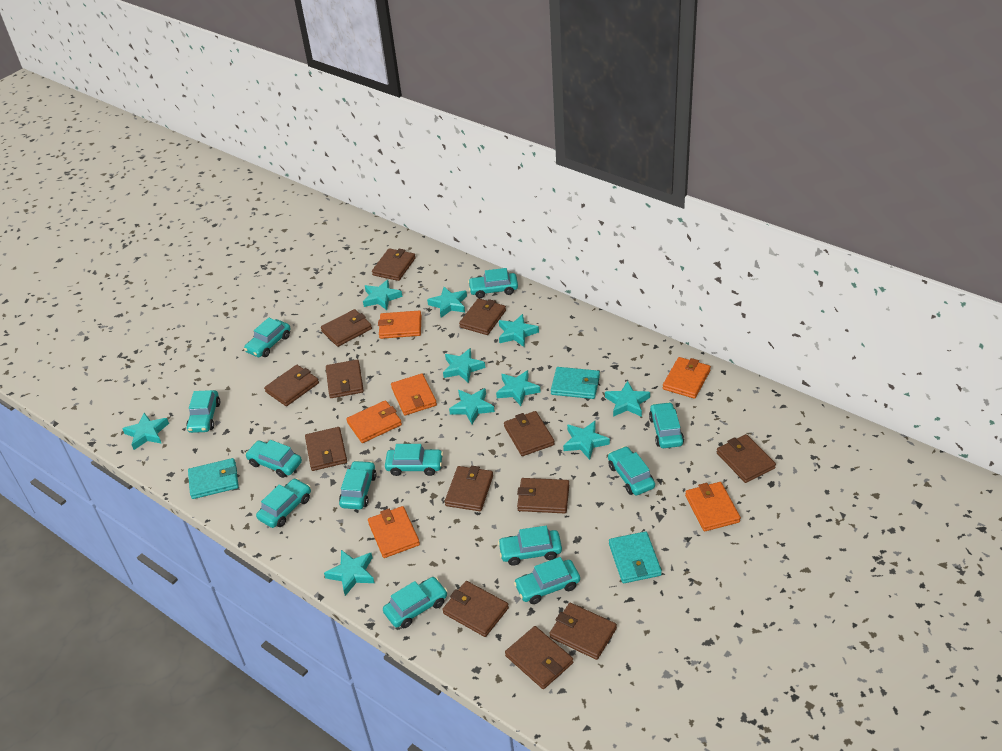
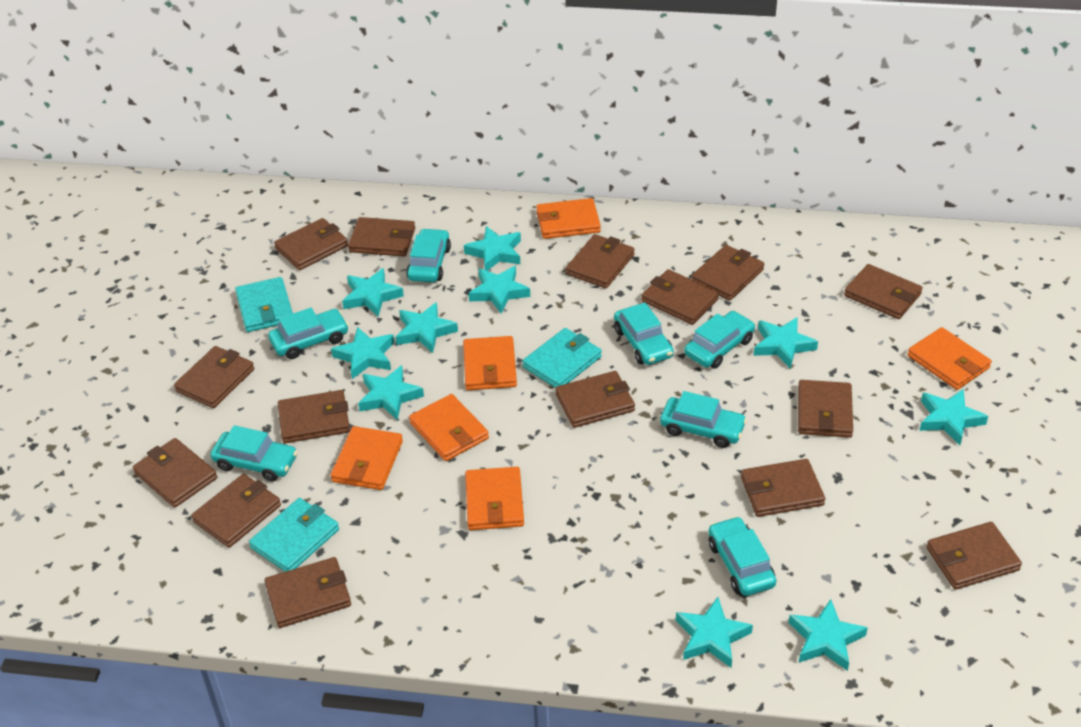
brown wallet: [264,365,319,406] [305,427,347,471] [321,309,372,347] [326,359,364,398] [372,248,416,281] [442,581,509,637] [445,466,493,511] [459,298,506,335] [504,411,555,456] [505,626,573,689] [517,478,569,513] [549,603,617,660] [717,434,776,483] = 13 -> [133,438,217,508] [174,346,254,408] [191,474,281,548] [264,557,351,628] [274,218,348,270] [278,390,350,443] [348,217,415,257] [555,371,635,428] [566,234,635,288] [641,269,719,325] [692,245,764,301] [741,459,825,517] [798,380,853,438] [844,264,923,319] [926,522,1022,590] = 15
turquoise car: [186,390,220,433] [244,318,291,357] [245,440,302,478] [256,478,311,528] [339,460,377,510] [383,577,448,628] [385,444,443,476] [468,268,518,298] [498,526,562,566] [514,557,580,604] [608,446,655,495] [649,402,684,448] = 12 -> [211,425,298,482] [268,308,349,359] [406,228,451,282] [614,303,674,365] [660,391,747,448] [684,311,755,369] [709,516,776,596] = 7

